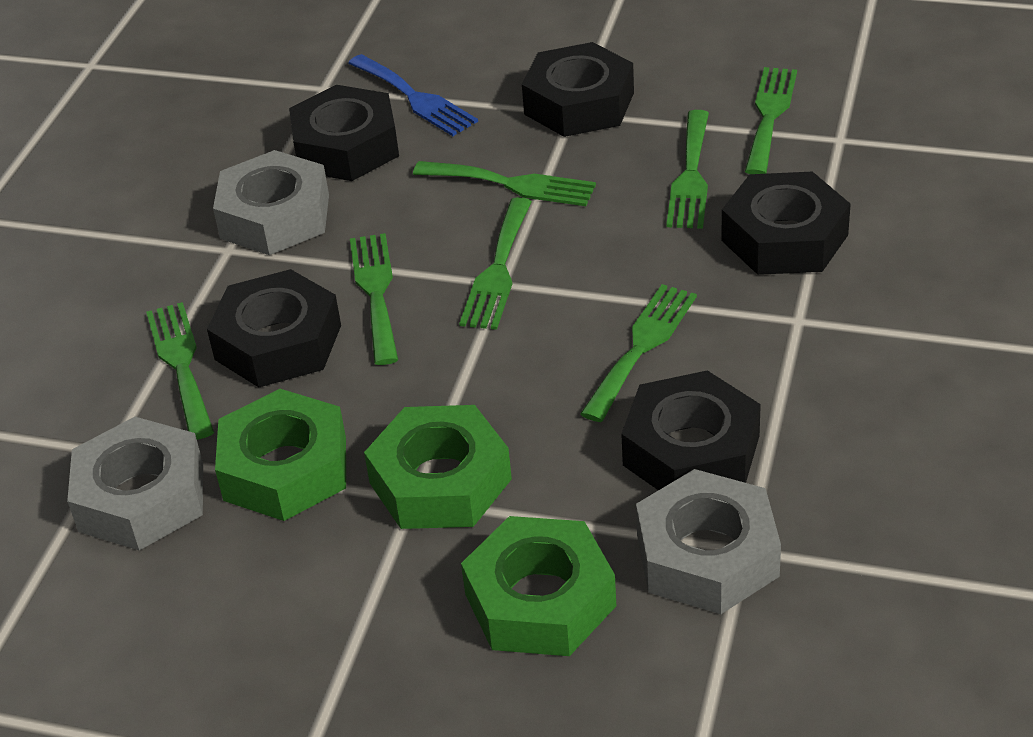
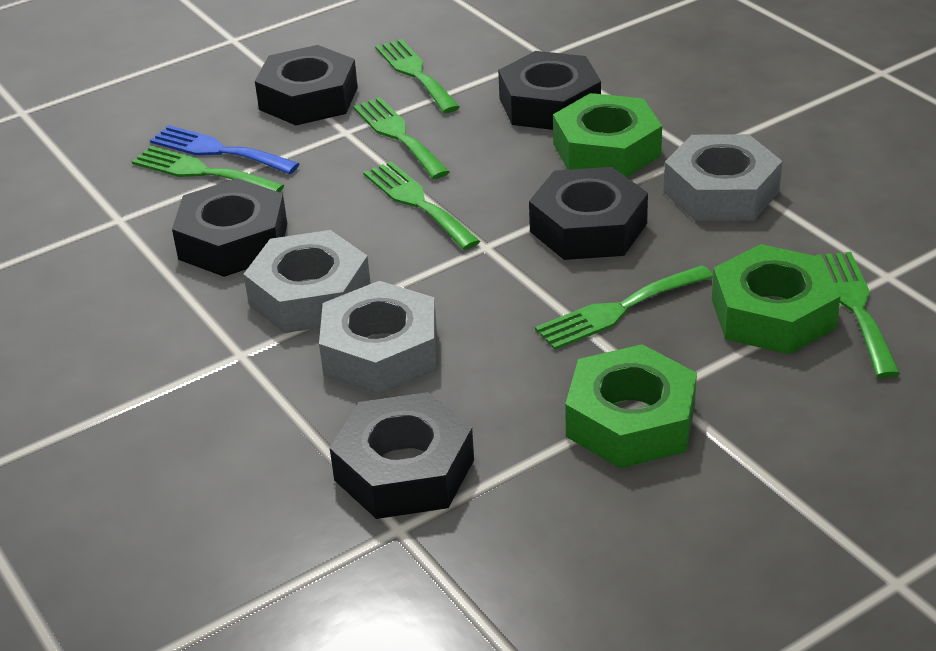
green fork: [146,302,214,440] [350,233,398,365] [413,161,596,206] [459,197,532,330] [580,284,697,422] [666,110,709,229] [745,67,797,174] = 7 -> [132,146,284,192] [353,97,449,179] [363,161,480,250] [375,39,460,113] [535,265,713,350] [816,252,900,378] = 6

